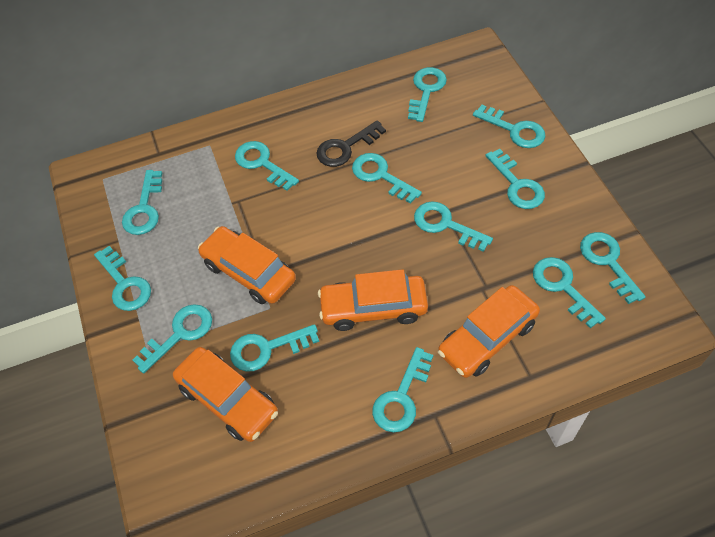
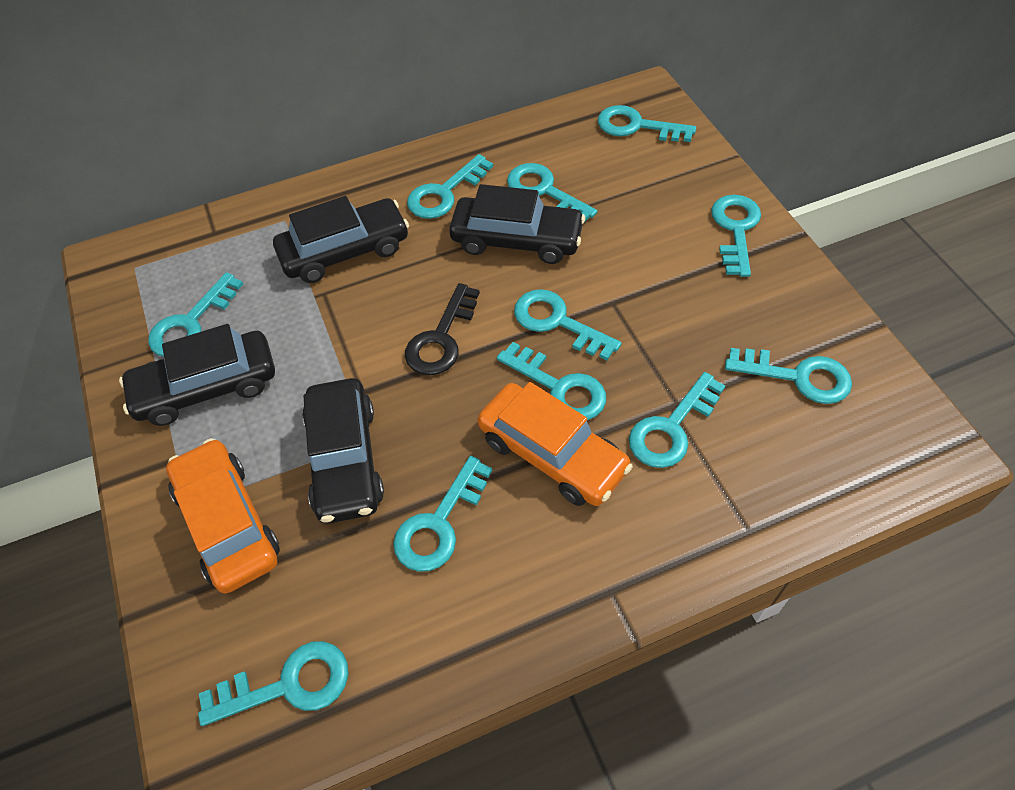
black car: none = 0 -> [119,324,275,426] [273,196,409,283] [302,378,384,524] [449,184,585,264] = 4
orange car: [173,347,278,442] [198,226,296,304] [318,269,428,331] [438,285,540,378] = 4 -> [166,438,280,593] [478,382,633,506] = 2
turquoise key: [94,246,151,311] [122,170,162,235] [133,304,212,374] [230,324,319,372] [235,141,299,191] [352,153,422,204] [372,347,433,432] [408,67,447,122] [414,202,493,252] [473,105,546,148] [486,149,545,209] [533,257,606,328] [580,232,646,304] = 13 -> [148,272,243,357] [198,641,348,726] [393,456,492,572] [407,154,493,219] [497,342,606,420] [507,163,597,221] [514,289,622,360] [598,105,696,142] [629,372,725,468] [711,195,761,277] [725,348,852,404] = 11

